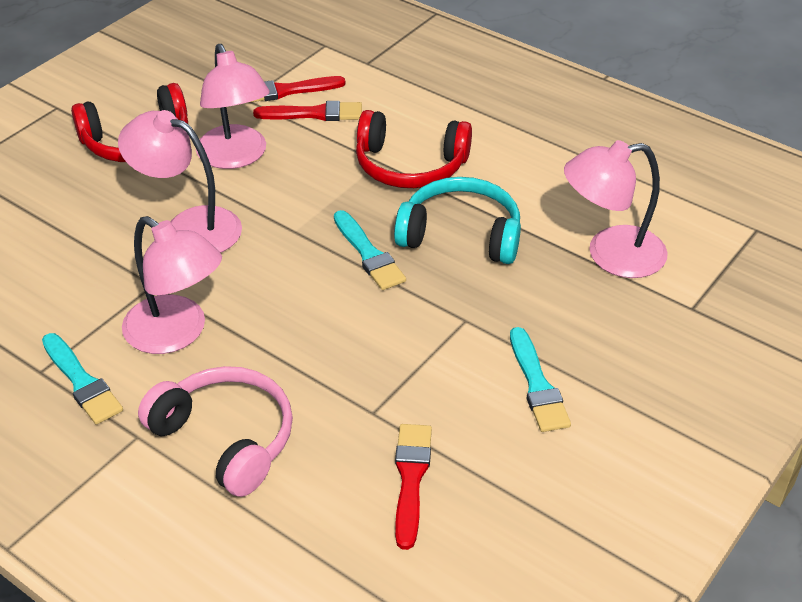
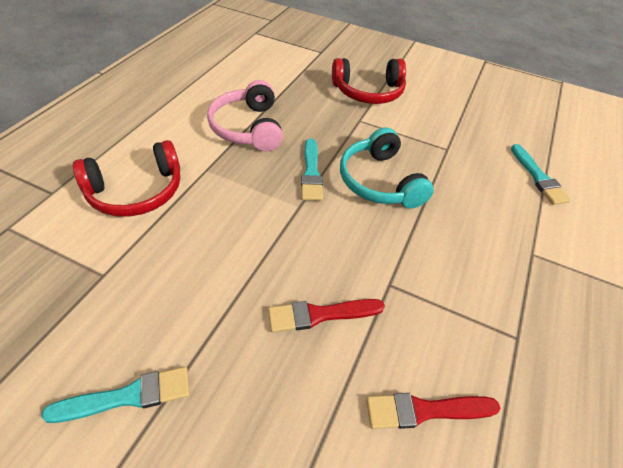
pink lamp: [118,110,242,253] [122,216,222,354] [196,44,270,169] [564,140,668,278] = 4 -> none = 0
red brush: [247,76,346,103] [253,101,362,121] [395,424,432,550] = 3 -> [268,299,385,332] [366,393,500,429] = 2

